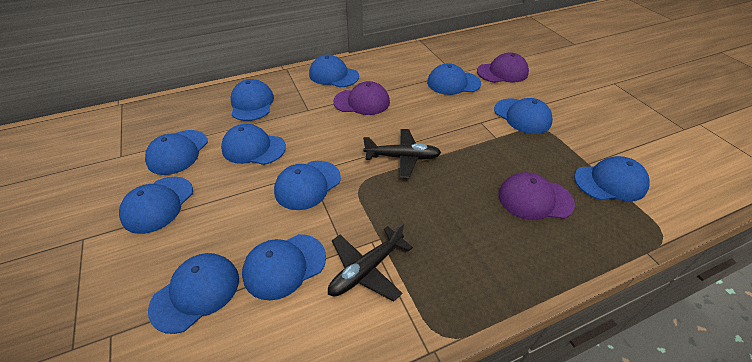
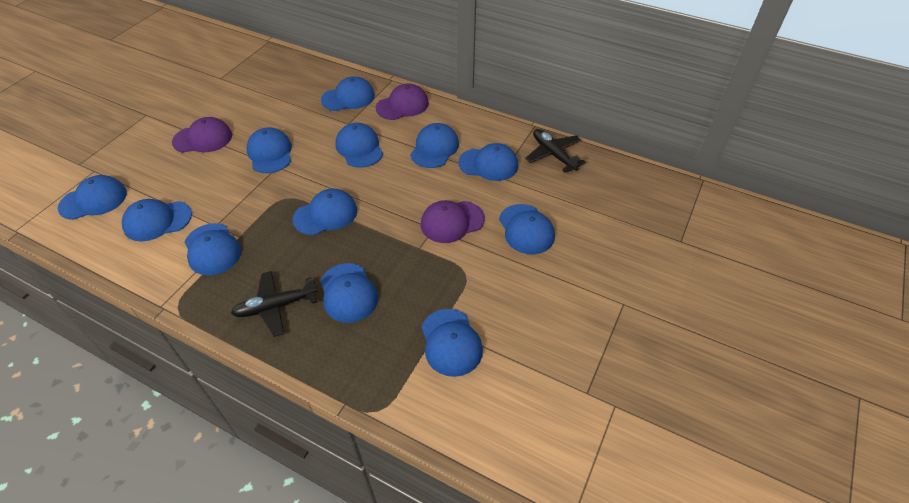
blue cap: [119,177,193,234] [145,130,208,175] [148,253,239,334] [221,124,286,165] [231,79,274,121] [242,234,326,300] [274,161,341,210] [309,55,359,87] [427,63,481,95] [494,98,553,134] [574,156,650,201] = 11 -> [58,175,127,220] [122,199,192,241] [184,223,241,275] [247,127,292,173] [293,188,357,236] [320,263,378,323] [321,76,375,111] [335,123,383,167] [410,123,459,168] [421,309,483,377] [458,143,518,181] [499,204,555,254] = 12

